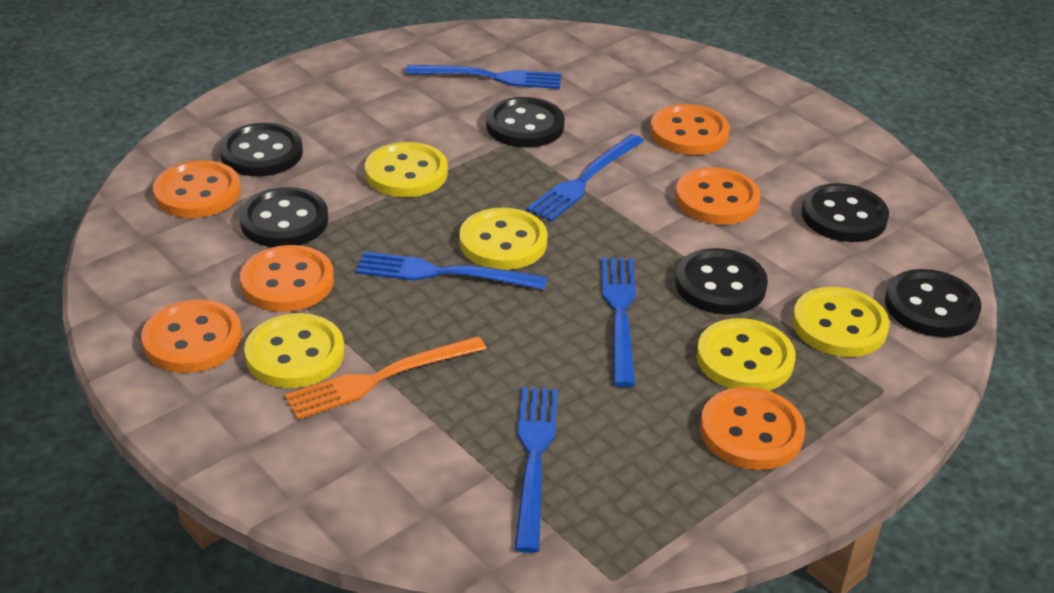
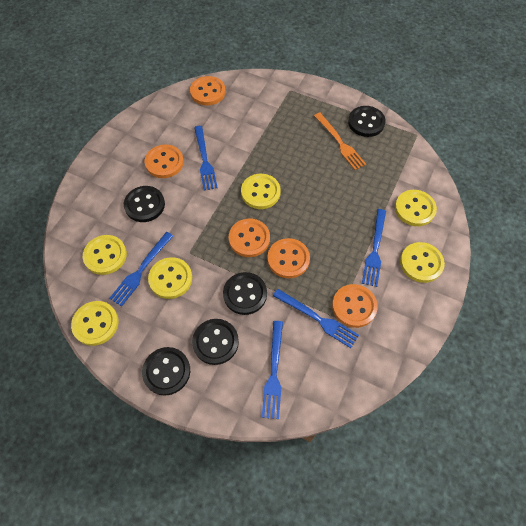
black button: [219,123,303,176] [240,187,328,247] [486,97,565,148] [675,248,768,314] [801,183,889,242] [885,269,982,337] = 6 -> [124,186,165,222] [142,347,190,396] [192,319,239,365] [223,272,267,315] [348,106,386,137] = 5
orange button: [141,299,242,373] [153,160,241,218] [240,245,334,312] [650,104,730,155] [675,167,761,225] [700,387,805,470] = 6 -> [144,145,184,178] [190,76,225,105] [229,219,270,257] [267,238,310,278] [332,284,378,328] = 5
yellow button: [244,313,344,388] [365,142,448,197] [459,207,548,270] [696,318,795,391] [792,287,889,357] = 5 -> [71,301,118,346] [83,235,127,275] [148,257,192,299] [241,174,281,209] [395,190,437,226] [400,242,445,283] = 6

